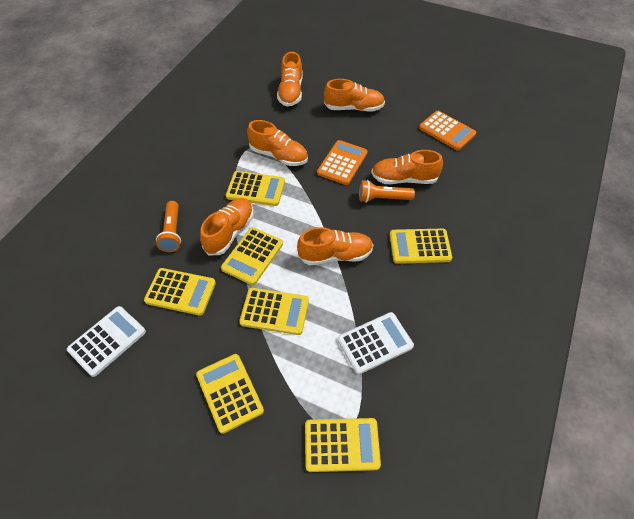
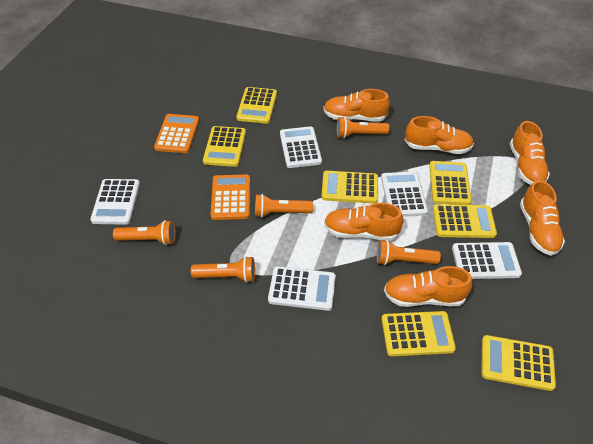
orange flashlight: [156,201,181,252] [359,180,415,203] = 2 -> [113,220,176,245] [191,256,255,283] [255,194,313,218] [337,117,390,138] [377,240,441,265] = 5
white calculator: [67,306,146,377] [338,312,414,375] = 2 -> [90,179,140,225] [268,266,336,311] [280,126,322,168] [381,171,428,217] [452,242,522,279] = 5

